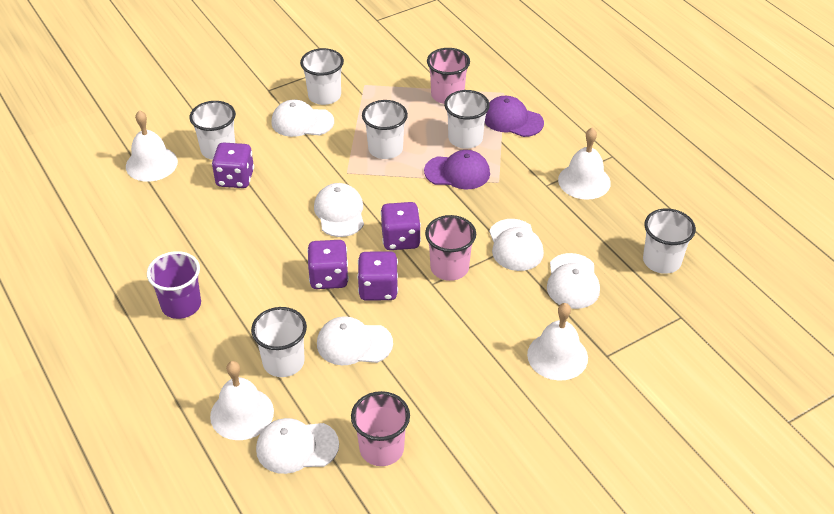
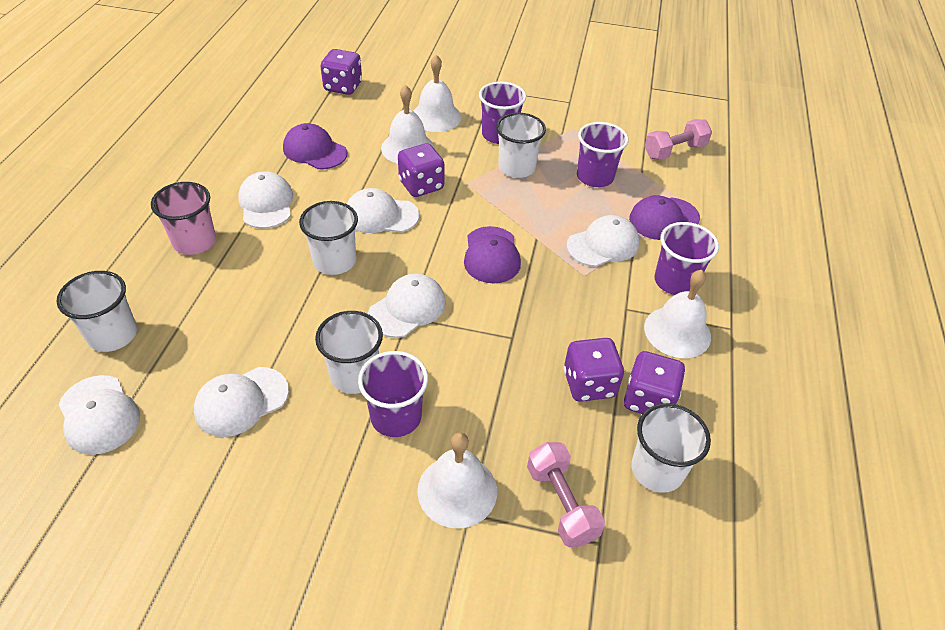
pink cup: [351,391,410,466] [425,215,476,281] [427,48,470,104] = 3 -> [151,182,216,255] = 1
pink dumbbell: none = 0 -> [527,442,605,547] [645,119,712,160] = 2
purple cap: [424,150,490,189] [485,96,544,137] = 2 -> [283,123,347,169] [464,226,521,283] [629,195,700,240] = 3
purple cup: [147,251,201,319] = 1 -> [358,351,428,437] [479,82,526,144] [577,122,629,187] [654,222,719,295] = 4
white cup: [189,101,236,160] [251,307,307,377] [300,48,344,105] [362,100,408,159] [444,90,490,149] [643,209,696,274] = 6 -> [57,271,137,352] [299,201,358,275] [315,311,383,394] [496,113,546,178] [631,403,711,493] = 5

